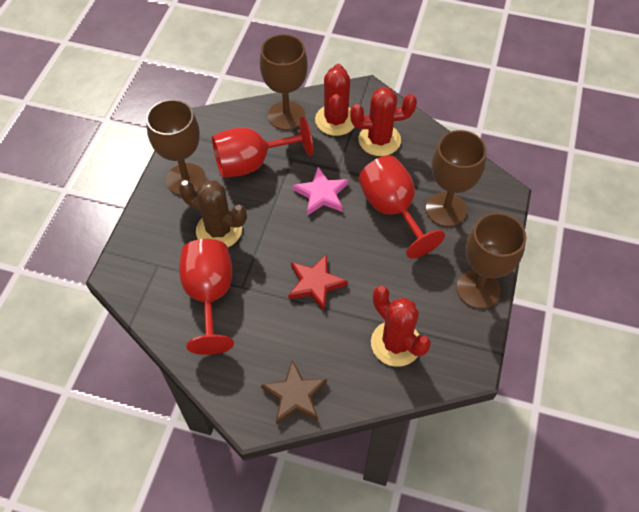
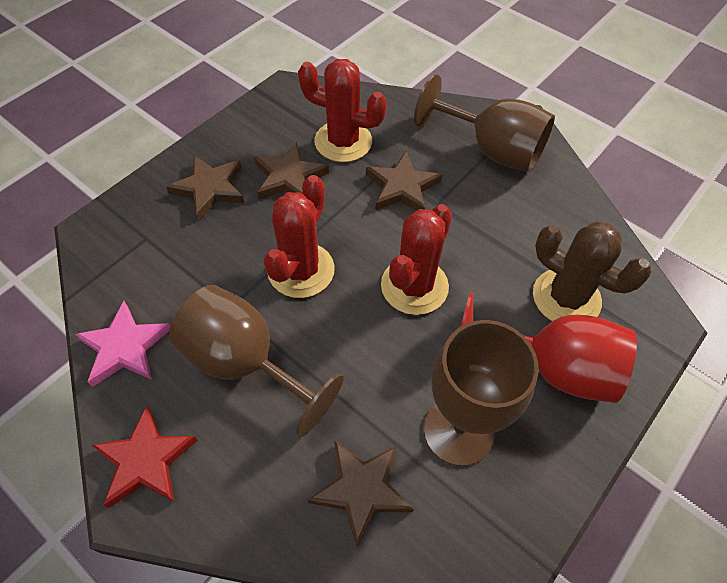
brown goblet: [146,99,206,196] [260,34,308,130] [426,130,487,227] [456,213,526,309] = 4 -> [169,285,344,437] [414,74,555,172] [424,320,539,466] = 3
brown star: [261,360,327,425] = 1 -> [166,155,245,221] [254,142,329,199] [308,440,414,548] [366,151,442,211] = 4
red goblet: [179,239,234,355] [212,117,313,178] [358,155,445,258] = 3 -> [461,292,637,403] = 1

